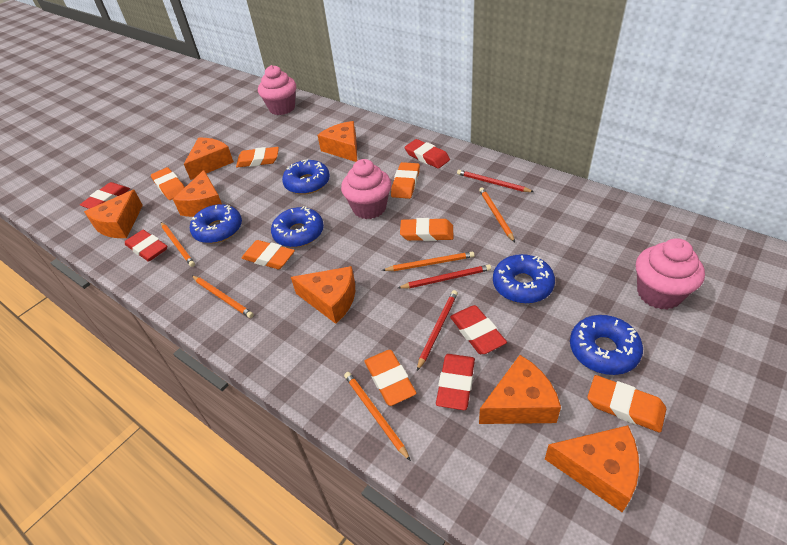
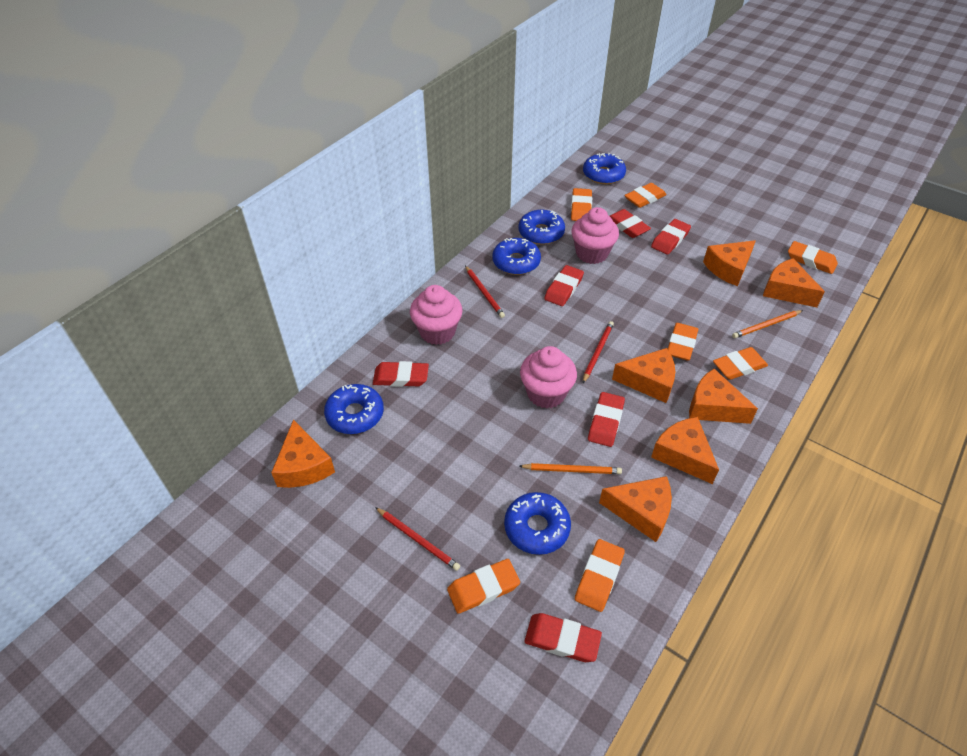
orange pencil: [161,222,195,267] [192,276,254,318] [344,372,411,461] [382,252,475,271] [479,187,515,242] = 5 -> [519,463,622,474] [732,310,803,338] = 2
red eraser: [80,182,130,209] [125,230,167,262] [405,139,450,169] [436,354,475,410] [450,305,507,354] = 5 -> [373,361,429,387] [524,613,602,662] [544,265,584,306] [588,392,625,447] [610,209,651,238] [651,219,691,255] = 6

